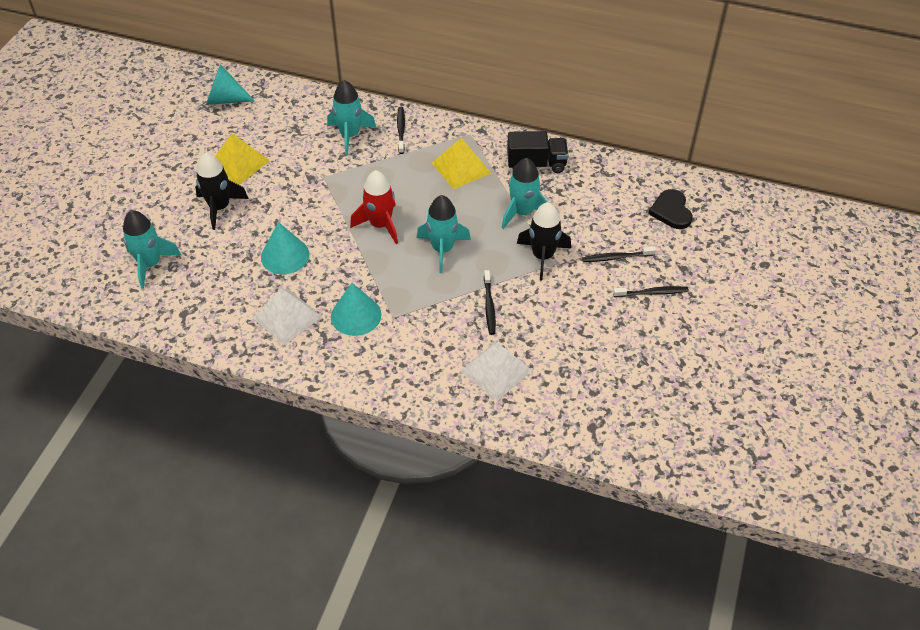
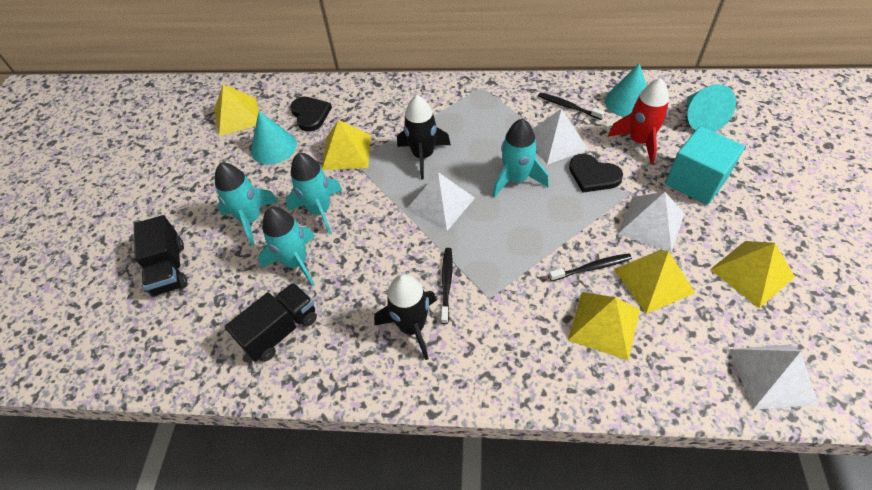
black heart: [648,189,693,229] = 1 -> [290,97,332,132] [569,154,623,193] = 2
black toothbrush: [397,107,405,154] [484,270,496,335] [582,246,656,262] [613,286,689,297] = 4 -> [441,248,453,324] [538,93,605,120] [549,253,632,281] = 3
black truck: [507,131,568,173] = 1 -> [134,215,187,297] [225,283,317,362] = 2
turquoise cube: none = 0 -> [665,126,745,205] = 1
white pyramid: [253,288,322,345] [460,342,532,401] = 2 -> [406,172,475,231] [533,108,589,165] [618,192,685,253] [729,344,819,410] = 4
yellow pyramid: [215,133,270,185] [432,138,491,189] = 2 -> [214,84,259,136] [322,120,371,170] [568,292,640,360] [614,250,695,314] [710,241,795,308] = 5

